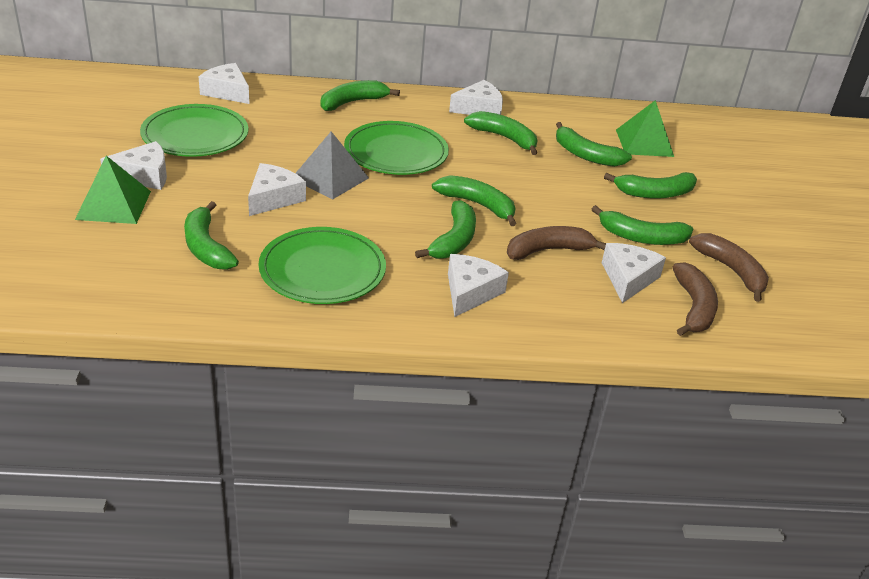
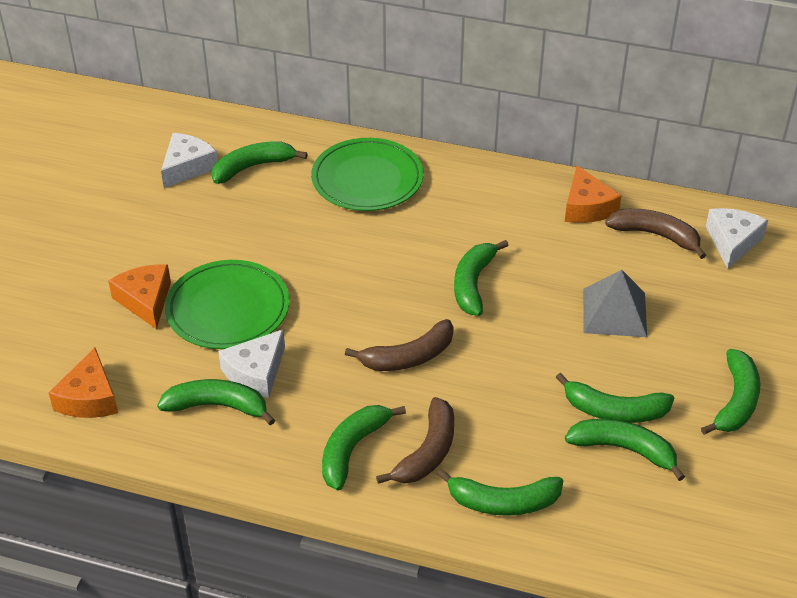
green plate: [140,104,249,157] [258,227,386,304] [344,121,449,175] = 3 -> [165,260,290,349] [311,138,424,211] = 2
green pyramid: [75,156,151,224] [616,100,674,157] = 2 -> none = 0
orange cheese: none = 0 -> [49,348,118,418] [108,265,171,329] [565,165,622,223] = 3
white cheese: [100,141,167,190] [199,63,249,104] [248,163,306,216] [448,254,509,317] [449,80,503,115] [602,243,666,303] = 6 -> [161,133,218,188] [218,329,285,398] [706,208,768,269] = 3

